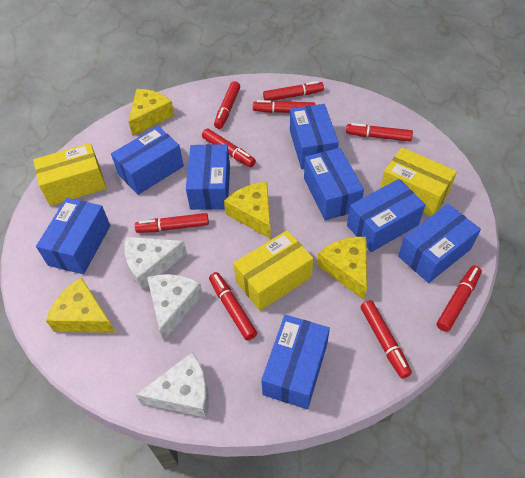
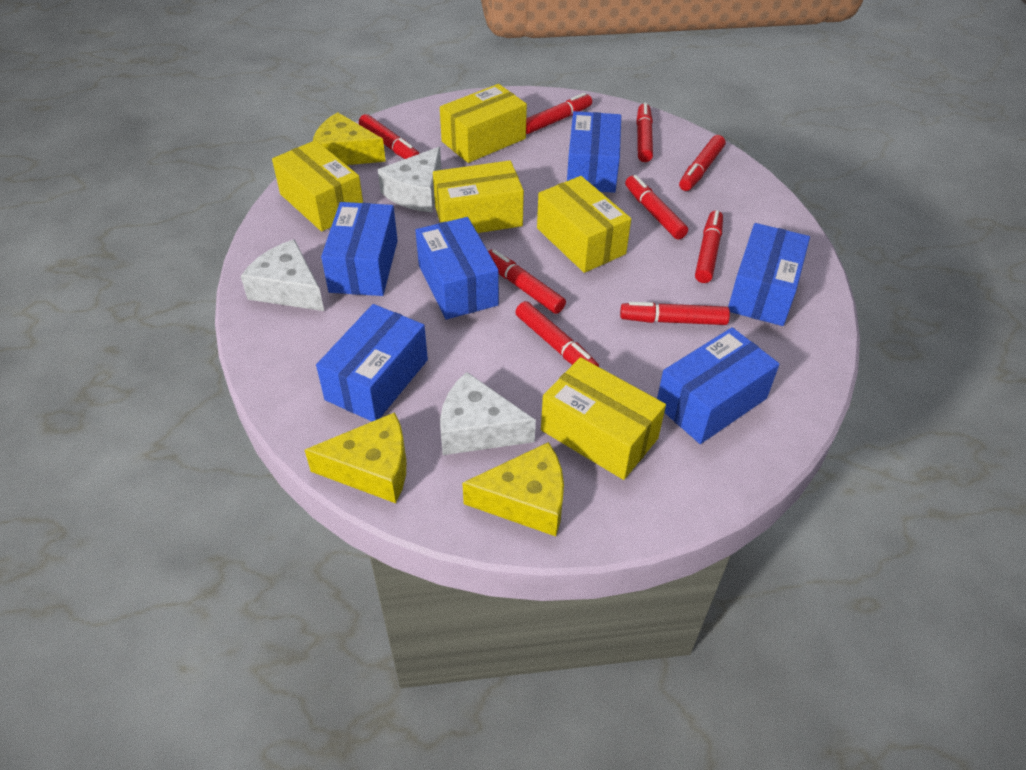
blue box: [36,198,110,274] [111,126,184,195] [186,144,230,210] [261,315,330,409] [290,104,339,169] [304,148,364,220] [347,179,426,252] [398,204,481,283] = 8 -> [316,304,428,421] [321,202,398,296] [415,217,499,320] [567,111,621,193] [657,327,780,444] [728,223,810,326] = 6
yellow box: [33,143,106,206] [234,230,313,311] [380,147,457,216] = 3 -> [272,140,363,232] [433,160,524,233] [440,84,527,163] [537,176,631,273] [541,357,666,480] = 5
yellow cheese: [46,277,116,333] [129,89,175,136] [224,182,271,239] [317,237,367,300] = 4 -> [305,412,407,503] [313,112,386,165] [462,442,564,536] = 3

